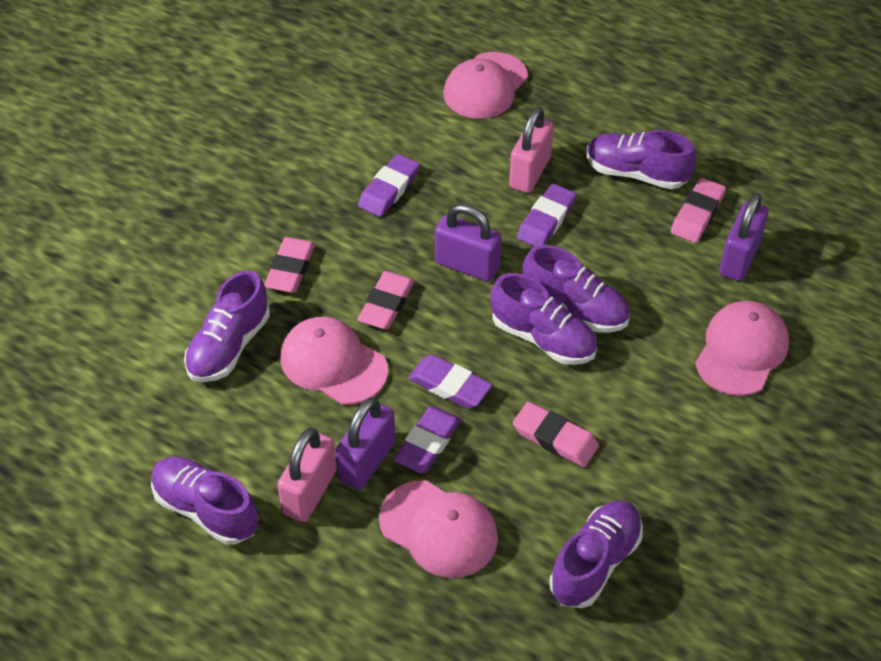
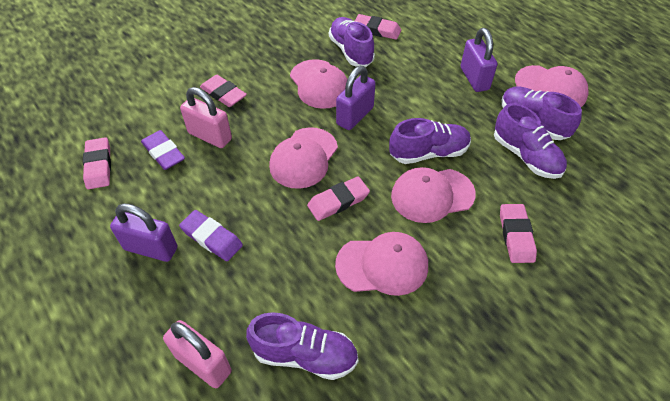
pink cap: [280,317,388,405] [379,480,498,578] [443,52,528,119] [695,301,789,396] = 4 -> [269,127,338,189] [290,59,348,109] [335,232,428,296] [391,167,476,223] [515,65,589,107] = 5
pink eraser: [264,237,315,293] [357,271,415,329] [513,402,599,467] [671,178,726,243] = 4 -> [83,137,111,189] [200,75,247,107] [307,176,370,221] [355,14,401,40] [500,204,537,263] = 5
purple eraser: [358,154,420,217] [394,406,461,473] [408,355,492,409] [517,184,576,247] = 4 -> [141,130,185,170] [179,210,243,261] = 2
purple shoe: [151,457,258,545] [184,270,270,382] [491,273,597,365] [523,245,630,333] [549,500,643,608] [587,130,696,189] = 6 -> [246,312,358,380] [329,17,375,67] [389,118,471,164] [494,103,567,179] [502,86,582,140] = 5

